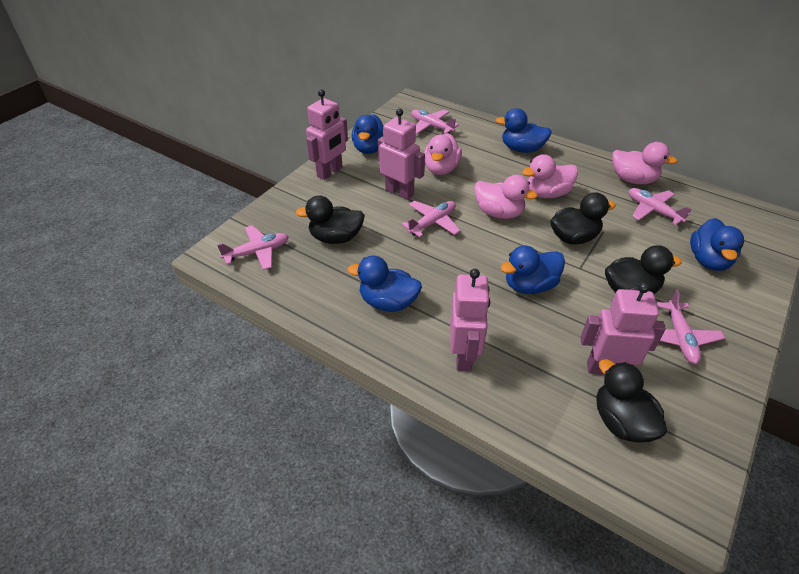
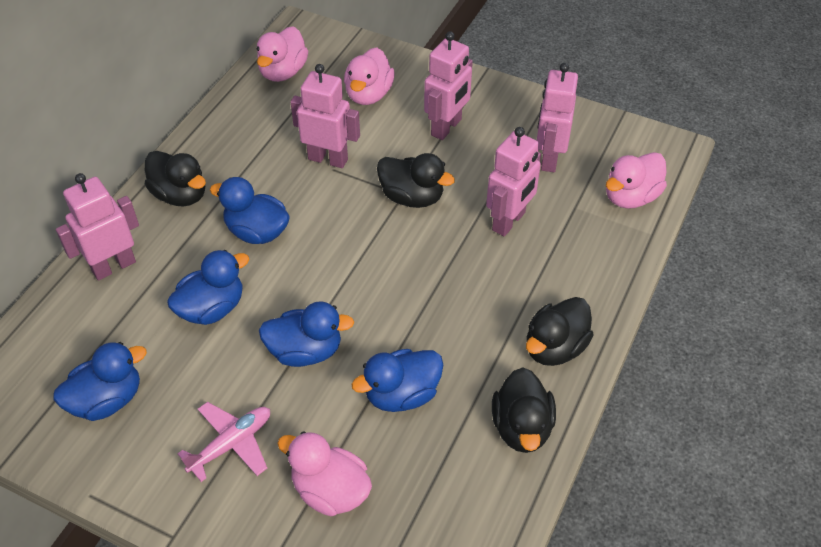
pink plane: [217,225,289,270] [401,201,460,237] [411,109,459,134] [629,188,691,225] [657,290,725,364] = 5 -> [178,402,270,482] = 1
pink robot: [306,90,348,180] [378,109,425,200] [450,269,490,371] [580,283,666,375] = 4 -> [56,173,139,281] [291,64,360,168] [424,31,473,140] [486,127,541,236] [537,63,578,172] = 5

